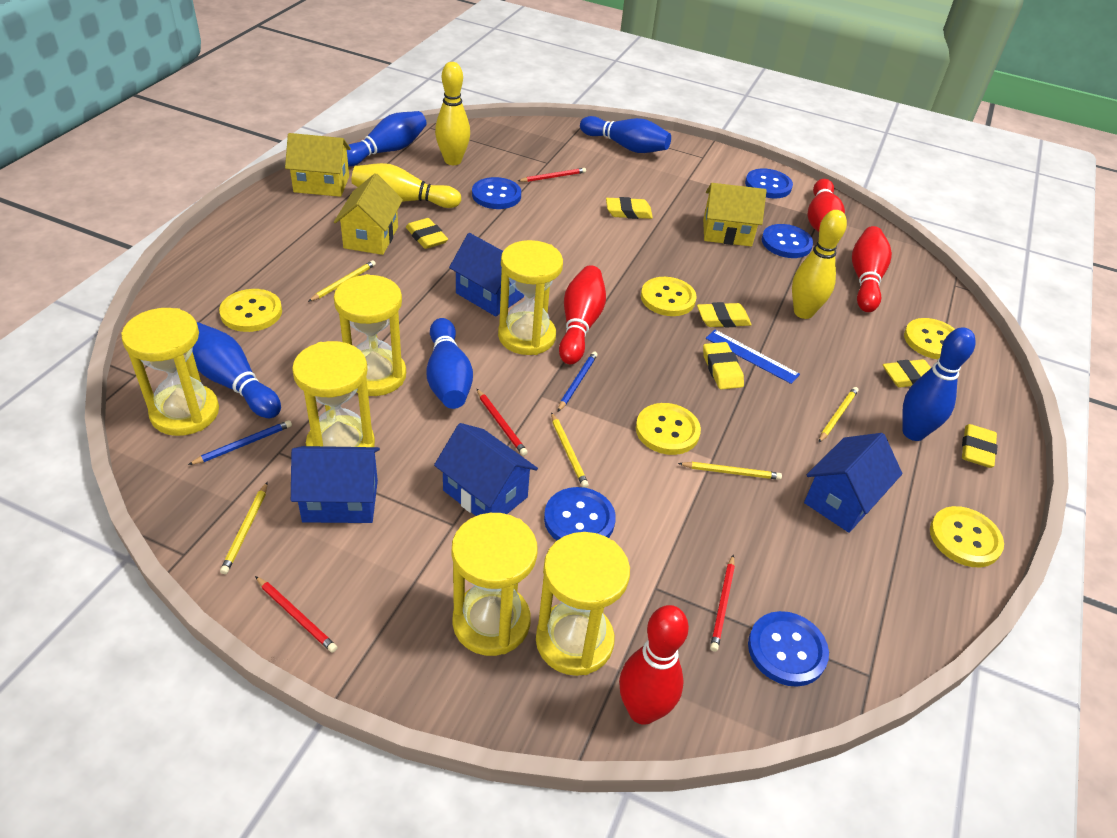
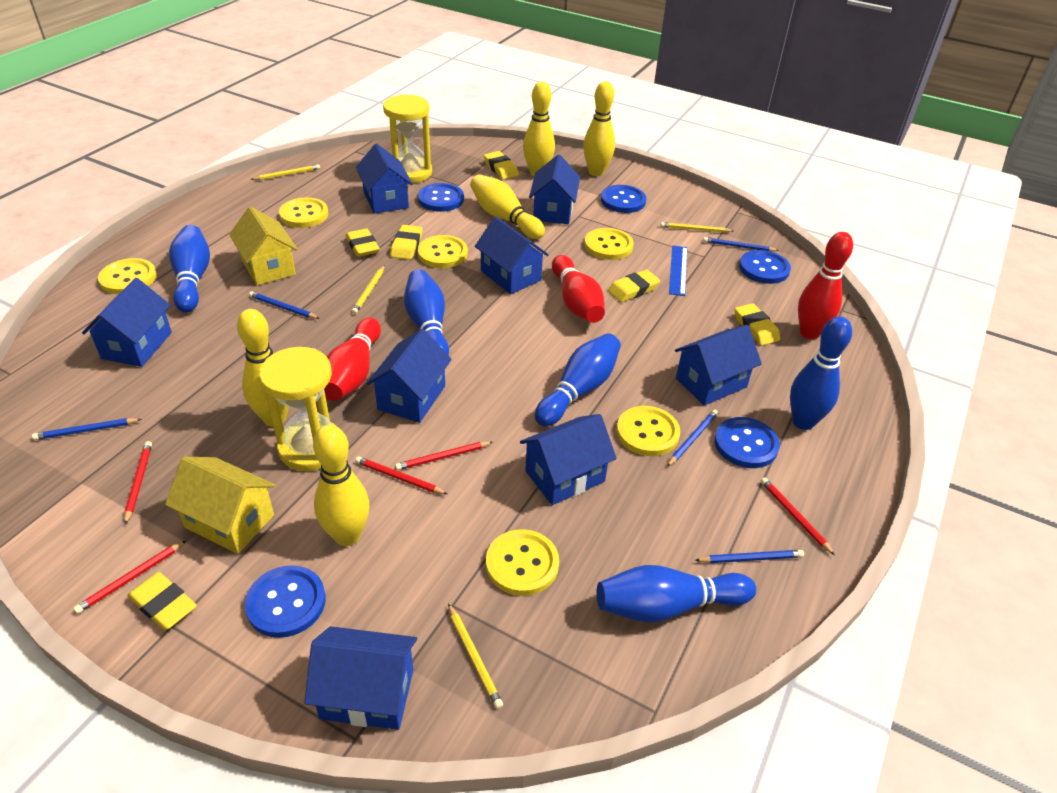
blue house: [291,446,380,523] [434,423,538,516] [449,233,524,316] [804,433,902,533] = 4 -> [82,278,172,367] [304,626,417,730] [356,144,413,214] [367,329,452,423] [475,217,549,294] [520,414,617,505] [529,155,580,224] [675,325,762,406] = 8
blue pencil: [188,420,292,465] [558,352,597,411] = 2 -> [32,418,141,440] [249,291,320,319] [667,410,718,467] [695,550,804,563] [703,237,779,252] = 5
red bowling pin: [559,265,606,364] [619,605,689,725] [808,179,845,232] [852,226,892,312] = 4 -> [324,318,381,401] [552,255,605,323] [798,232,853,339] = 3
red pencil: [255,576,337,653] [477,389,528,456] [518,168,586,182] [710,555,735,652] = 4 -> [73,540,187,614] [124,441,152,525] [355,456,447,494] [395,441,493,470] [760,477,835,555] = 5
yellow bowling pin: [351,163,461,208] [435,62,470,165] [792,210,847,319] = 3 -> [237,309,289,427] [313,425,369,546] [470,174,545,239] [523,82,555,176] [583,81,615,176] = 5
yellow button: [219,289,282,332] [636,403,701,455] [641,277,697,316] [904,318,955,359] [930,506,1004,567] = 5 -> [98,258,156,295] [279,198,328,228] [417,235,468,268] [486,529,559,596] [584,228,633,260] [617,406,680,456] = 6
yellow hourglass: [121,308,219,436] [292,341,375,447] [334,274,406,396] [452,513,537,656] [498,240,563,355] [536,532,630,676] = 6 -> [259,347,336,471] [383,94,432,183] = 2
yellow house: [285,133,351,197] [334,173,403,255] [703,183,767,246] = 3 -> [165,457,275,554] [229,207,297,285] = 2
yellow pencil: [220,482,268,574] [308,260,376,302] [551,412,589,488] [678,462,782,480] [819,387,858,442] = 5 -> [251,164,320,180] [352,265,385,314] [448,603,503,709] [660,222,733,233] = 4

